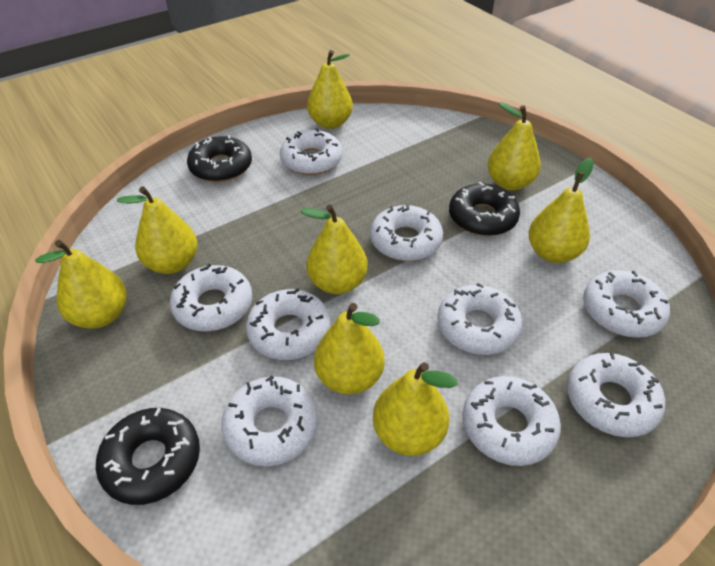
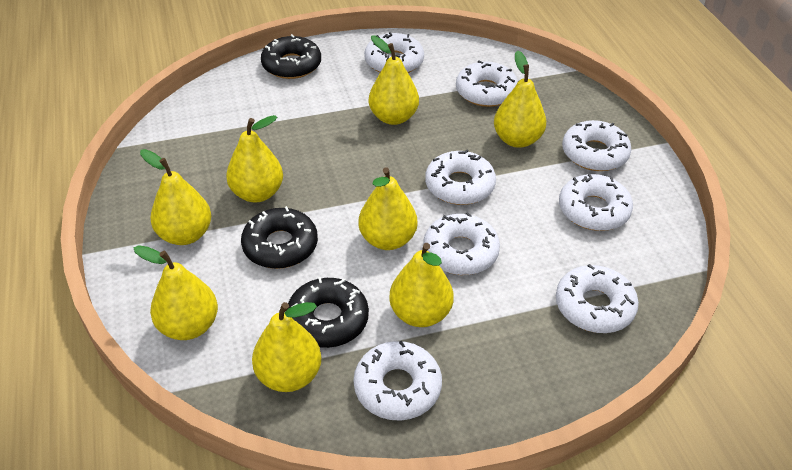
white donut: [170,264,252,331] [221,376,318,466] [246,288,330,360] [280,128,343,175] [370,205,443,261] [438,283,522,355] [463,376,561,466] [567,352,665,437] [583,270,670,338] = 9 -> [354,341,442,421] [364,32,424,73] [423,212,500,275] [425,150,496,205] [456,61,518,107] [556,264,639,333] [559,174,633,231] [562,120,632,171] = 8

